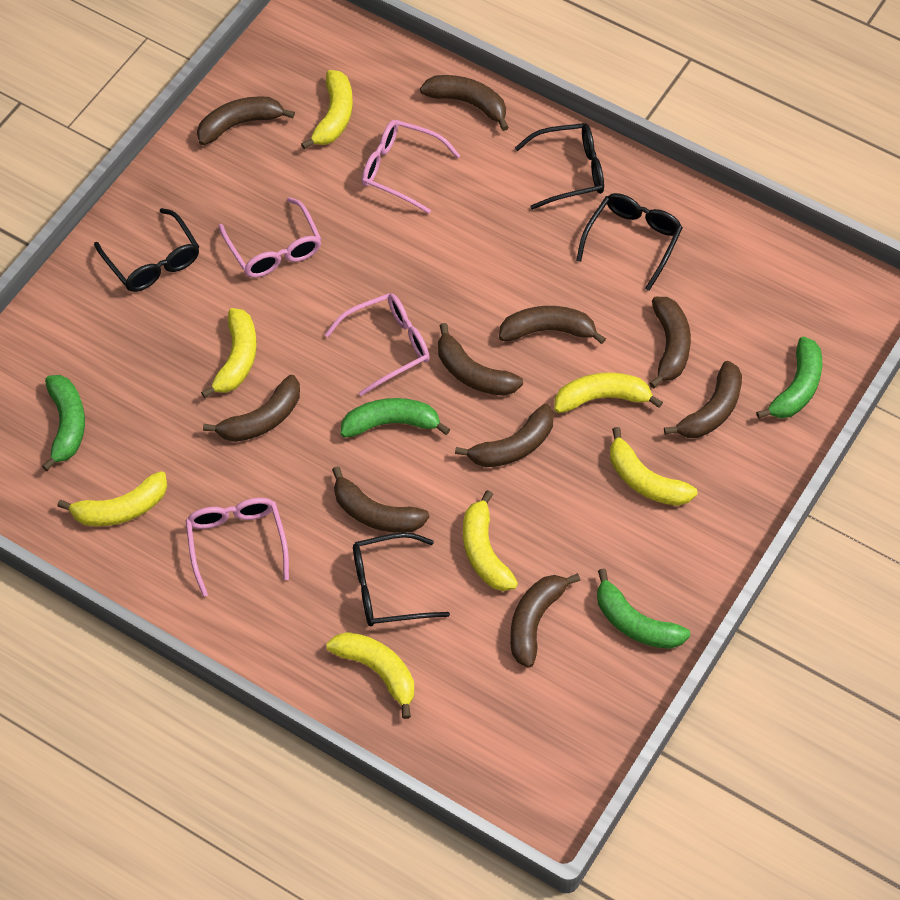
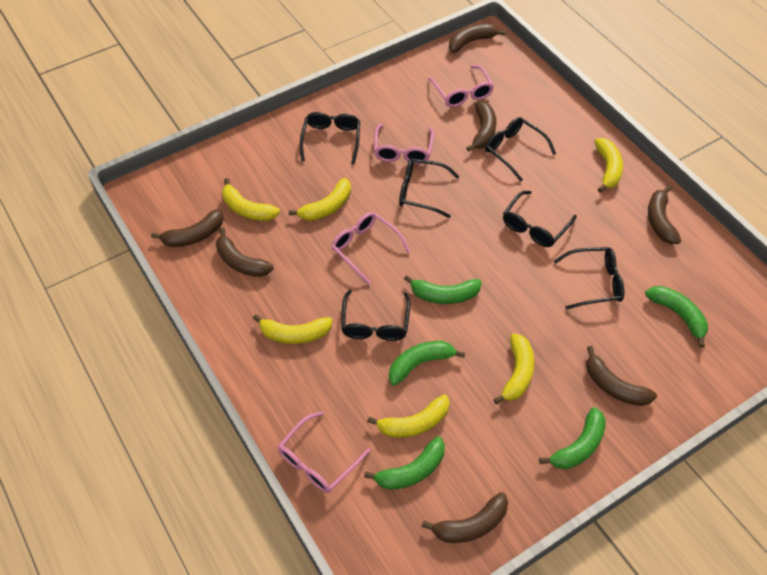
black glasses: [94,208,199,292] [353,533,450,626] [515,123,604,210] [576,193,683,291] = 4 -> [300,112,360,165] [341,289,410,341] [399,158,460,218] [485,117,556,181] [503,191,577,247] [554,247,624,309] = 6
brown banana: [197,96,295,145] [203,375,300,442] [332,466,429,533] [420,75,509,131] [438,323,523,396] [455,404,554,467] [499,306,606,344] [510,574,580,667] [649,297,691,389] [664,361,742,438] = 10 -> [151,209,224,247] [216,228,274,277] [422,492,508,543] [449,24,506,53] [466,101,496,152] [586,346,657,406] [648,185,681,244] = 7
green banana: [42,375,85,471] [340,398,450,438] [597,568,691,649] [756,336,822,419] = 4 -> [364,436,445,490] [389,341,465,386] [404,275,482,304] [539,407,606,469] [645,286,708,348] = 5
yellow banana: [57,471,167,526] [201,308,257,398] [301,70,353,149] [326,632,414,719] [463,490,518,591] [554,372,663,413] [610,427,698,506] = 7 -> [222,178,280,221] [253,314,333,344] [289,178,351,221] [367,394,450,438] [493,333,534,404] [594,138,623,193] = 6

